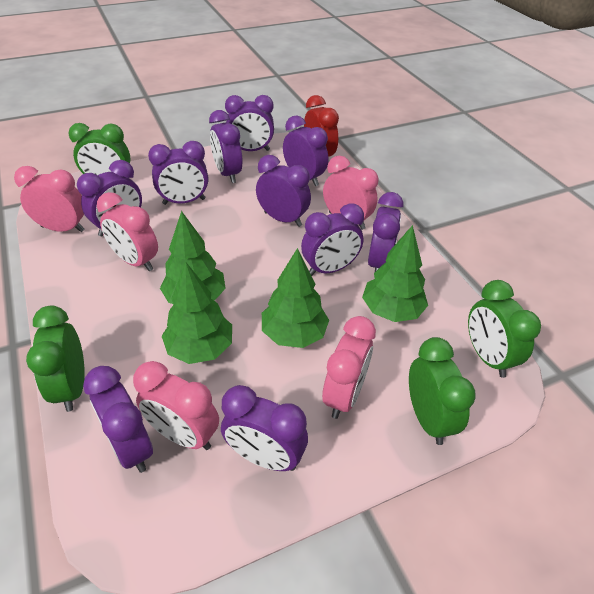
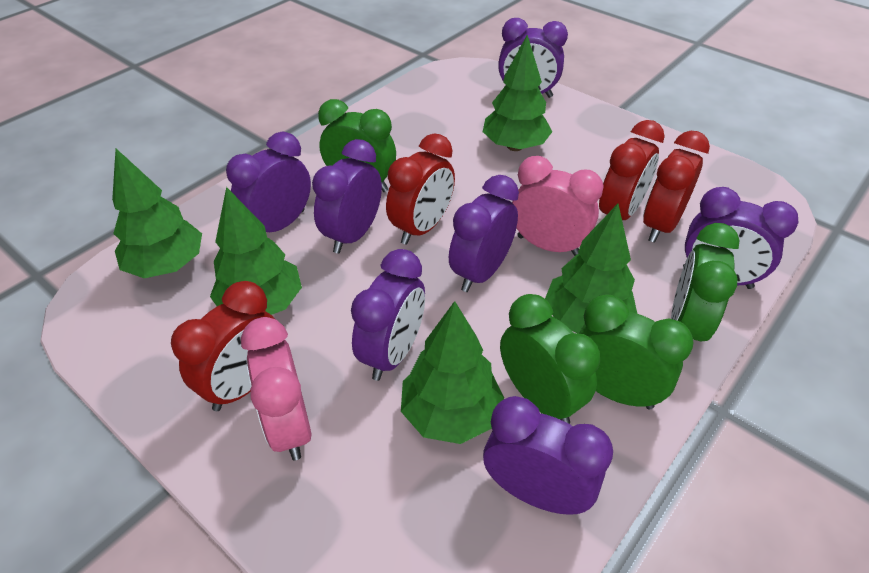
green tree: [160,211,226,304] [162,262,232,364] [262,248,329,348] [362,225,428,322] = 4 -> [112,149,202,278] [210,187,302,315] [401,301,504,444] [483,35,552,151] [545,204,637,334] = 5
pink clock: [14,166,85,232] [97,192,158,271] [133,361,219,450] [322,316,376,419] [323,156,378,230] = 5 -> [241,317,311,461] [512,156,604,256] = 2
purple clock: [77,160,142,236] [83,366,153,473] [148,141,208,205] [209,110,242,183] [221,385,308,471] [225,95,274,151] [256,155,311,227] [283,115,328,186] [301,203,364,276] [368,192,403,272] = 10 -> [226,132,311,232] [312,139,382,254] [351,249,425,381] [449,175,519,292] [483,396,613,515] [498,18,568,98] [683,187,799,289] = 7
red clock: [304,95,339,163] = 1 -> [171,281,275,411] [386,133,455,245] [599,120,665,220] [643,131,710,243] = 4

